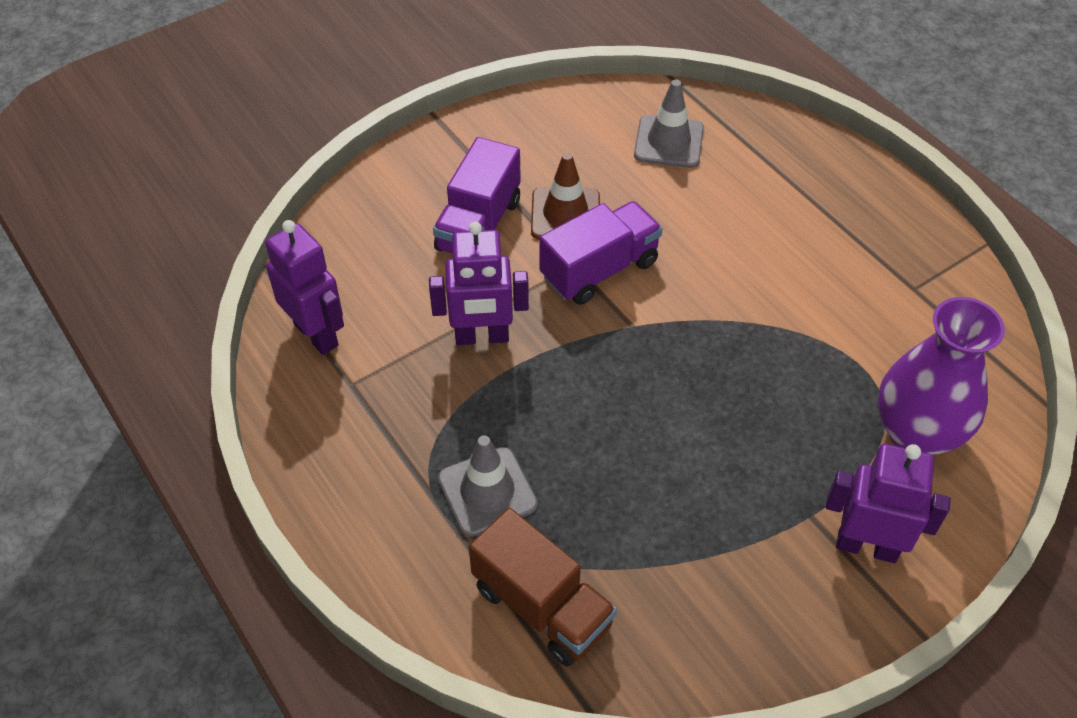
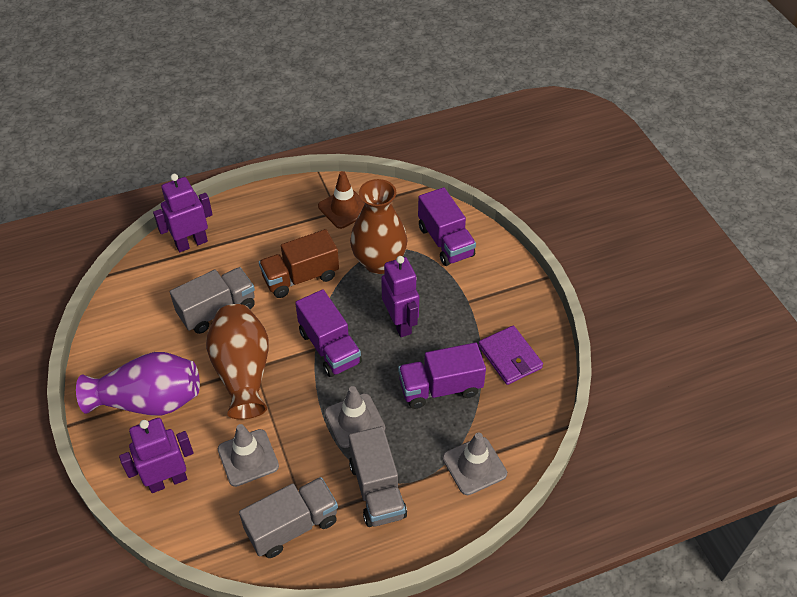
brown vase: none = 0 -> [206,304,269,419] [350,179,407,274] = 2
grey traffic cone: [438,435,538,537] [634,79,704,168] = 2 -> [218,424,279,487] [325,386,385,448] [442,432,507,495] = 3
grey truck: none = 0 -> [170,267,255,334] [239,477,338,558] [349,426,407,527] = 3
purple truck: [433,137,521,254] [539,201,663,305] = 2 -> [295,289,362,377] [398,342,486,409] [418,187,476,266] = 3
purple wallet: none = 0 -> [478,325,543,385] = 1

